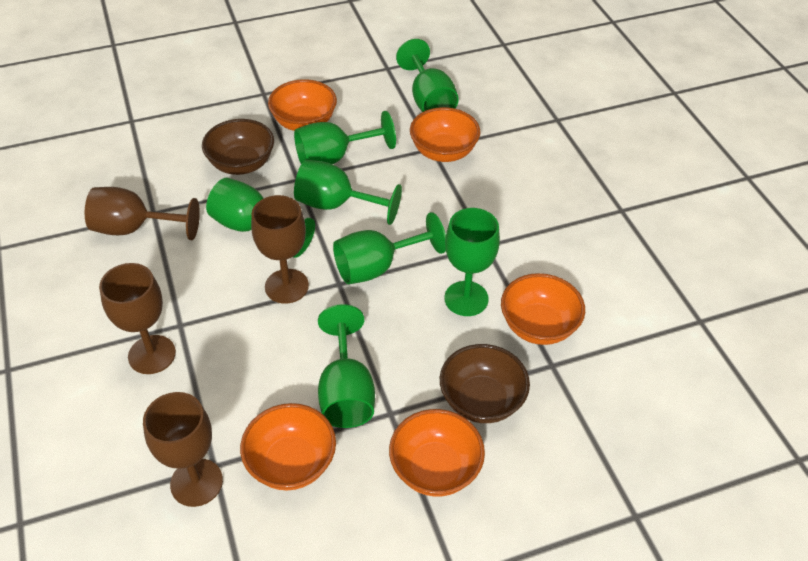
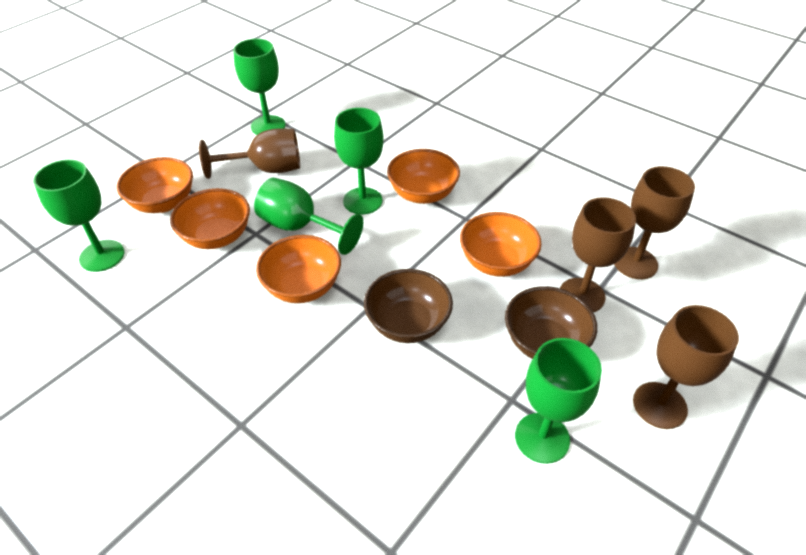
green goblet: [206,178,315,258] [294,111,396,164] [294,160,402,225] [318,304,375,428] [333,212,446,284] [396,39,459,112] [444,208,500,316] = 7 -> [33,159,125,272] [233,38,286,135] [254,178,363,255] [334,108,384,214] [515,338,602,464] = 5

